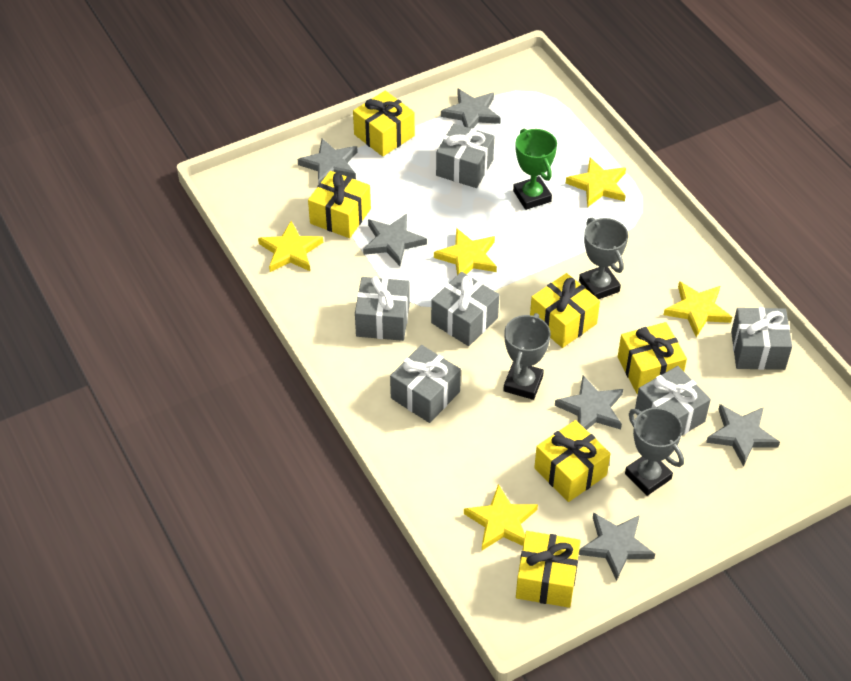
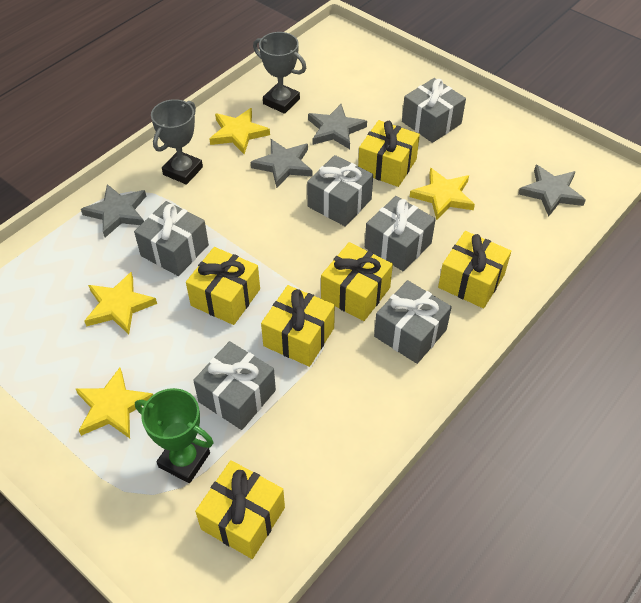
grey star: [298,138,358,185] [363,214,427,266] [441,89,501,128] [555,375,623,430] [579,512,655,581] [706,404,780,467] = 6 -> [81,184,146,237] [251,139,313,188] [308,104,367,149] [518,165,586,217] = 4
grey trophy: [503,313,551,400] [579,218,628,299] [625,408,684,496] = 3 -> [151,99,203,185] [253,32,306,114] = 2
yellow star: [258,221,323,272] [434,228,497,275] [464,484,538,550] [566,157,626,207] [664,281,732,337] = 5 -> [76,368,153,438] [84,272,157,334] [209,108,270,155] [410,168,475,220] = 4

